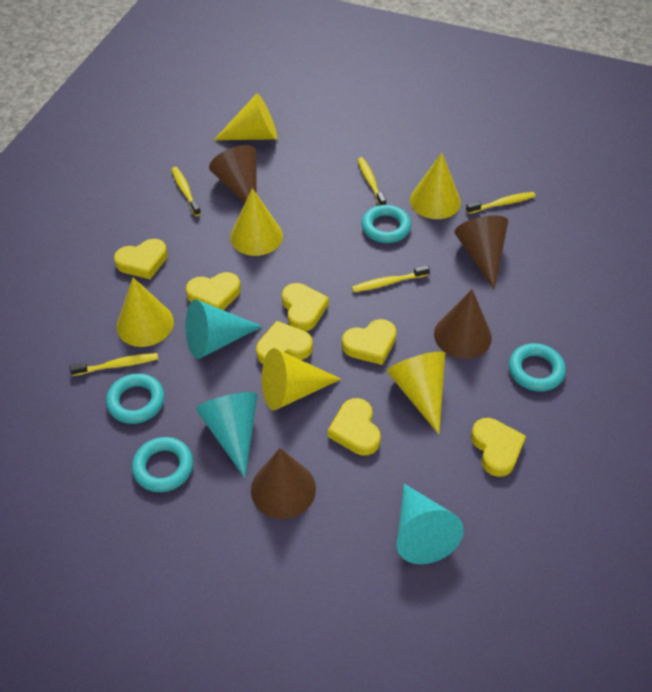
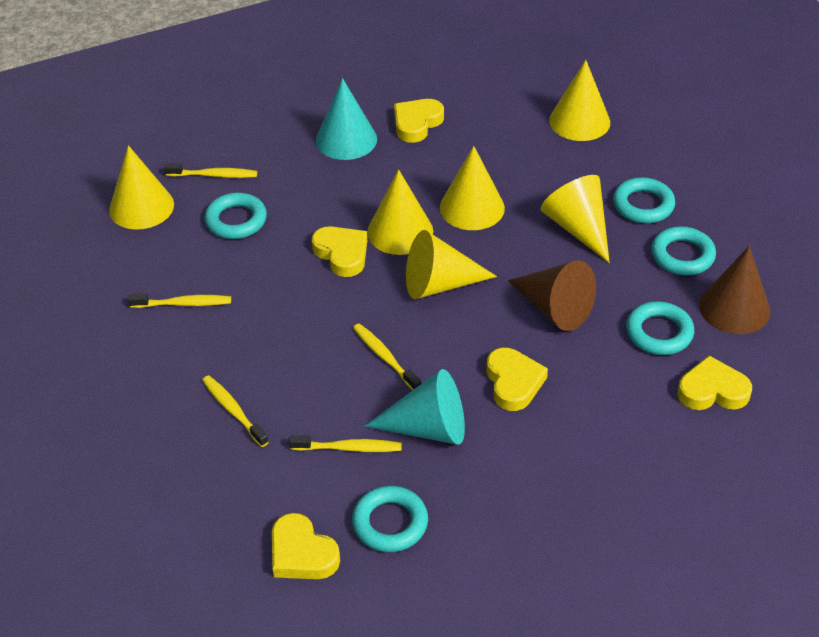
brown cone: [209,145,257,203] [251,448,316,519] [434,289,492,359] [454,215,508,290] = 4 -> [508,260,596,331] [699,246,770,334] = 2
turquoise cone: [185,299,263,359] [196,392,258,478] [397,484,464,564] = 3 -> [316,78,377,160] [364,369,465,445] = 2
turquoise ring: [106,373,165,424] [132,437,193,492] [362,205,411,243] [509,343,566,392] = 4 -> [204,193,267,239] [352,486,428,552] [613,177,675,223] [626,301,694,355] [651,226,716,275] = 5
yellow heart: [114,239,168,279] [186,272,241,310] [256,321,313,364] [282,283,329,331] [328,398,381,456] [342,319,396,365] [471,418,526,477] = 7 -> [272,513,340,579] [312,226,367,277] [394,99,444,143] [487,348,548,411] [677,356,752,410] = 5

